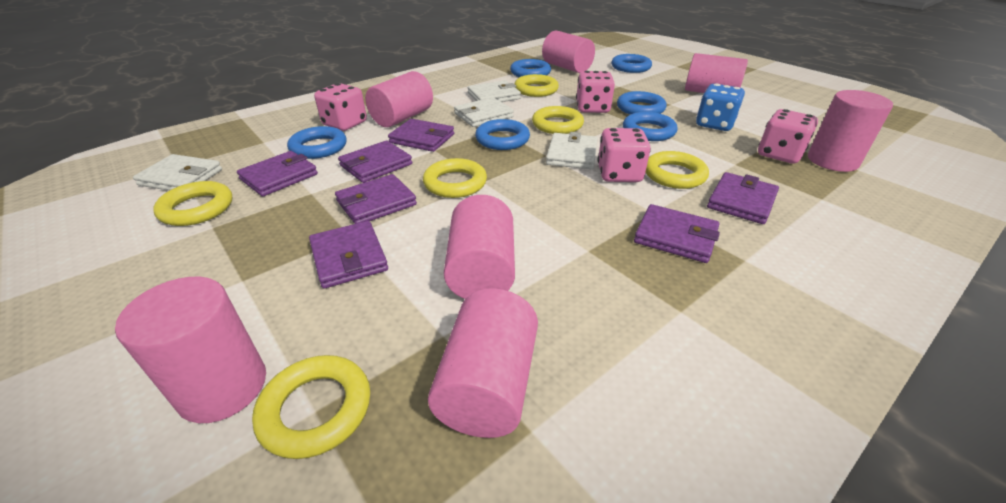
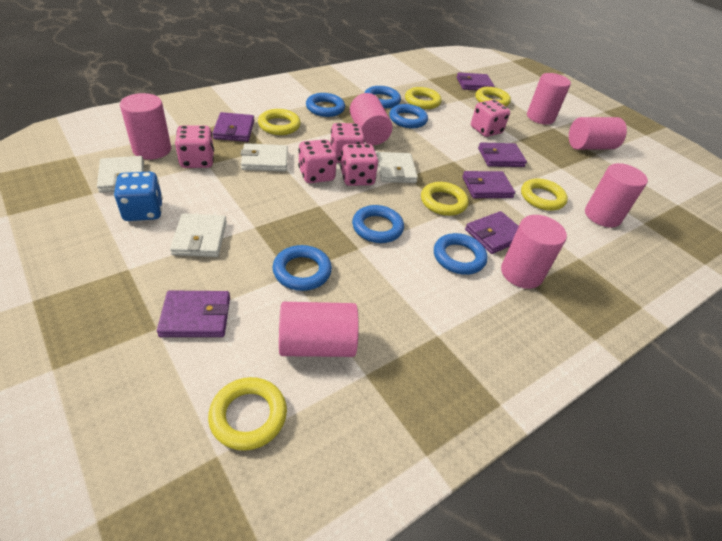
pink dice: [314,83,367,131] [576,71,615,113] [598,128,651,182] [758,109,818,164] = 4 -> [175,125,214,168] [298,139,337,183] [330,123,365,163] [340,144,378,186] [471,100,510,137] = 5
purple wallet: [237,151,318,196] [309,221,388,289] [335,174,417,224] [338,141,412,183] [388,119,454,152] [634,204,720,263] [707,172,779,224] = 7 -> [157,290,230,337] [212,112,254,142] [457,72,495,90] [462,171,515,198] [465,211,519,254] [478,142,527,167] = 6

